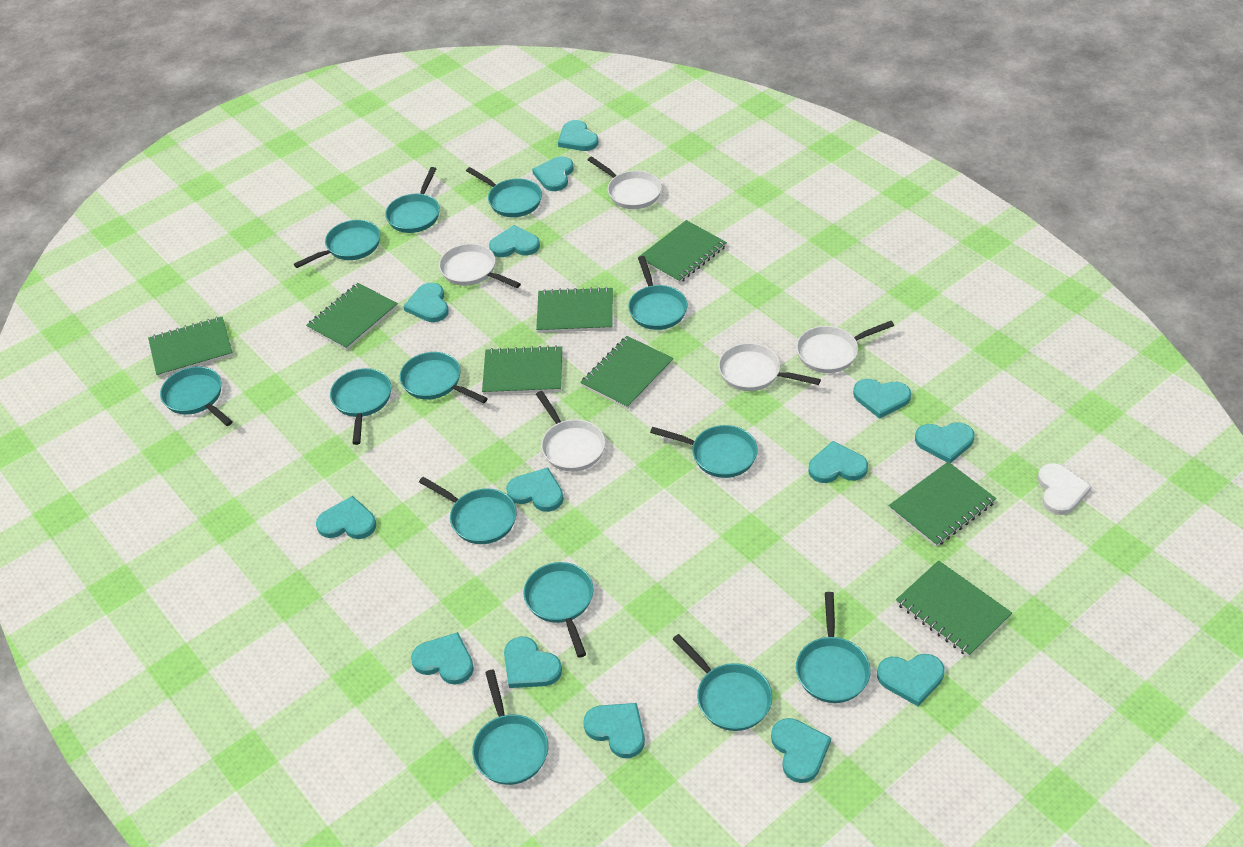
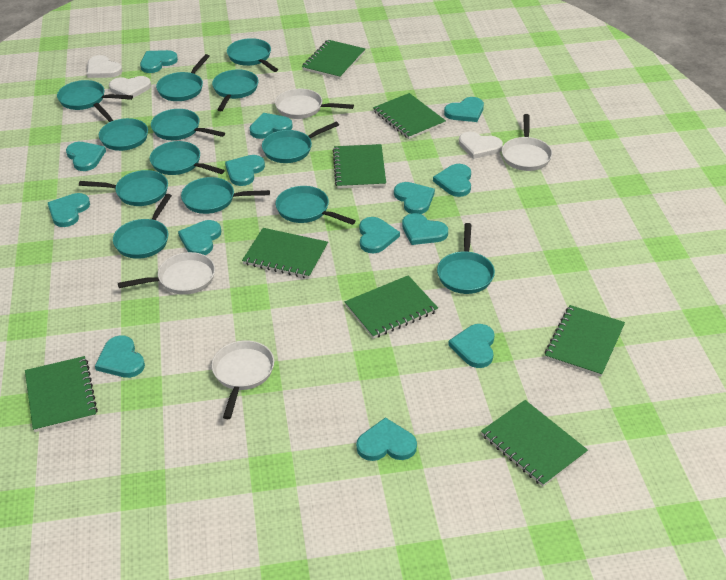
white heart: [1038,463,1092,515] = 1 -> [87,55,122,78] [109,76,151,98] [459,132,503,159] = 3
white pan: [439,244,521,288] [536,391,605,471] [587,156,662,209] [718,343,821,391] [796,321,894,373] = 5 -> [118,252,215,295] [212,340,274,419] [275,89,354,119] [502,114,552,171] = 4

